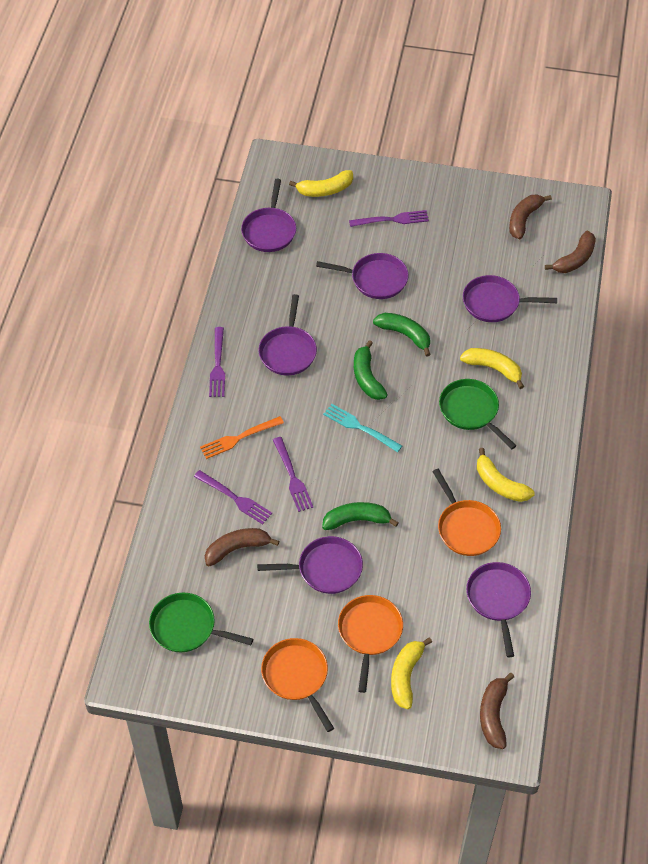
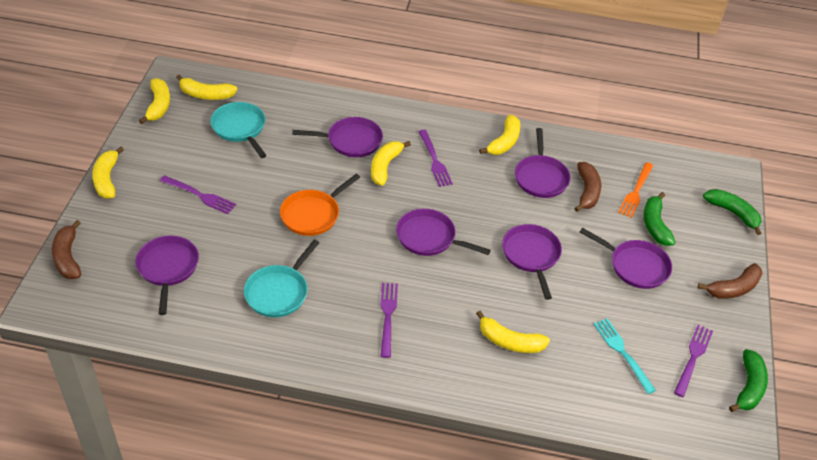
brown banana: [205,528,279,566] [480,673,514,749] [509,195,552,239] [545,231,596,273] = 4 -> [52,220,81,279] [574,162,601,212] [698,263,762,299] = 3
green pan: [149,593,253,652] [439,379,516,449] = 2 -> none = 0
orange pan: [261,638,334,732] [338,595,403,693] [432,469,501,556] = 3 -> [280,174,360,236] = 1
turquoise pan: none = 0 -> [210,102,267,158] [244,240,319,317] = 2
yellow banana: [289,170,353,197] [391,637,432,709] [460,348,524,389] [477,448,535,502] = 4 -> [92,147,124,199] [139,78,170,124] [176,75,238,100] [371,141,411,186] [476,311,550,353] [479,115,520,155] = 6

